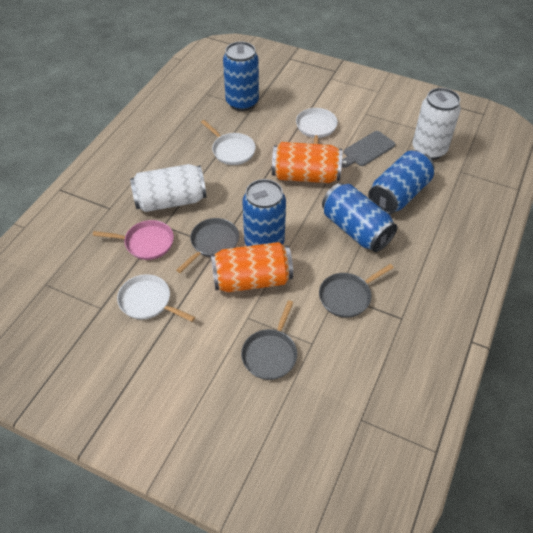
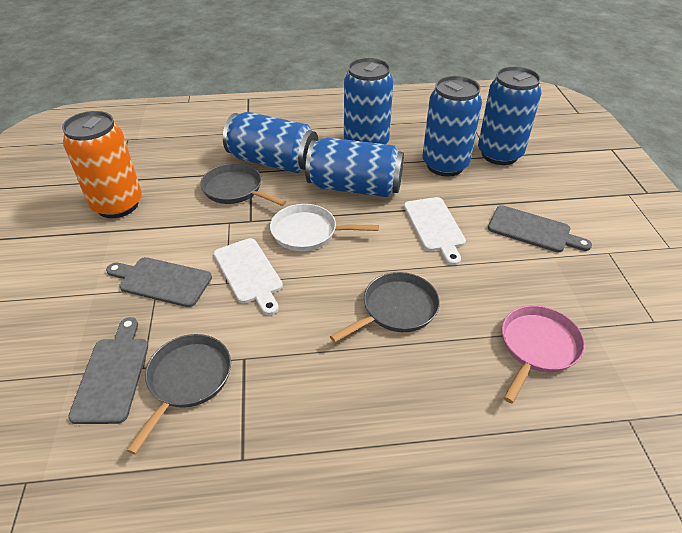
blue can: [223,41,259,111] [242,179,286,246] [322,183,397,252] [368,150,434,215] = 4 -> [223,112,319,173] [305,137,404,197] [344,58,393,144] [423,76,482,177] [478,66,542,165] = 5
grey cutting board: [342,131,395,168] = 1 -> [68,317,148,424] [106,257,212,307] [488,205,592,252] = 3
orange can: [211,242,293,292] [272,142,342,183] = 2 -> [62,111,142,218] = 1
white can: [130,164,206,212] [413,88,461,160] = 2 -> none = 0
white cutting board: none = 0 -> [214,238,283,315] [404,197,466,265] = 2
white pan: [117,274,195,322] [201,120,256,165] [296,108,338,144] = 3 -> [270,204,379,251] = 1

